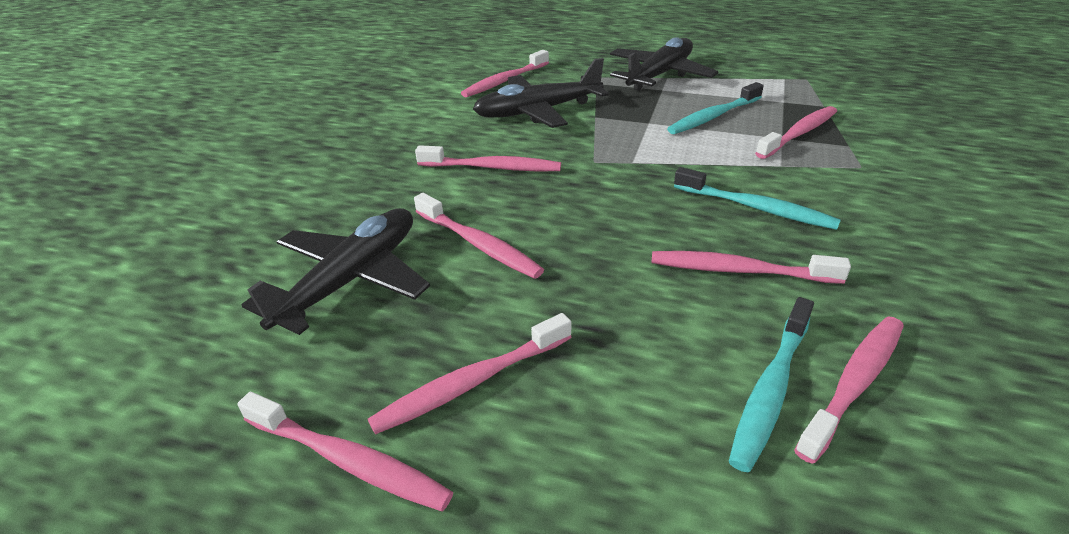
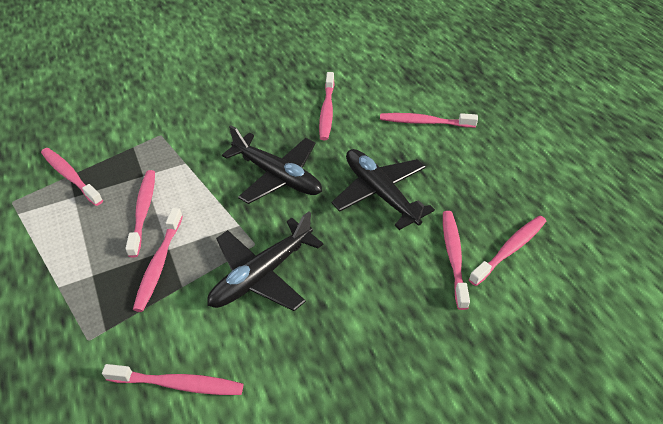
turquoise toothbrush: [667,82,764,134] [674,167,841,230] [729,297,814,472] = 3 -> none = 0

